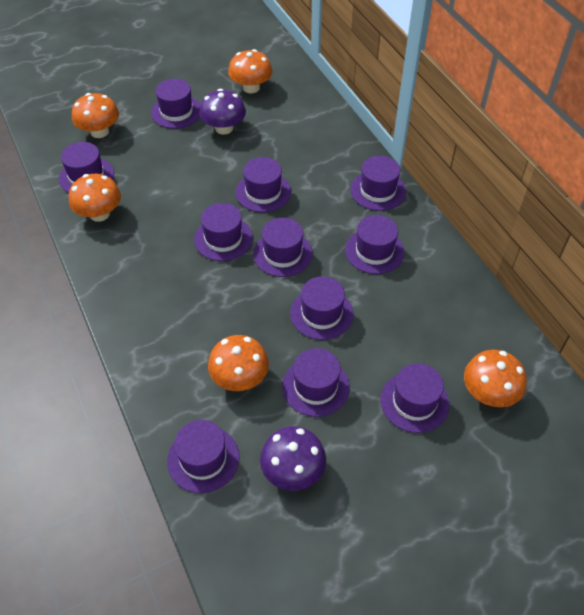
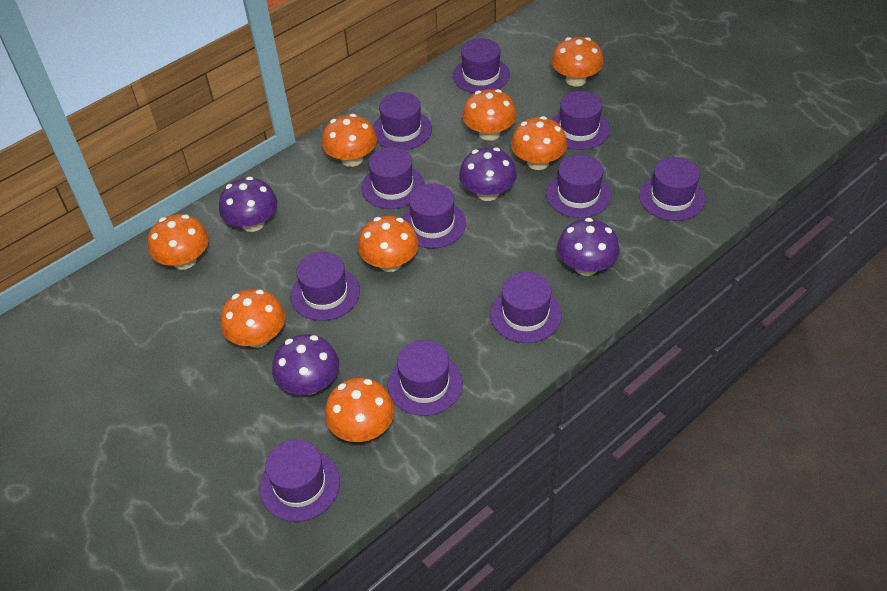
orange mushroom: [69,174,121,222] [72,93,119,138] [208,335,269,391] [228,49,273,93] [464,350,527,407] = 5 -> [148,214,209,270] [221,289,285,348] [322,114,377,167] [325,378,395,442] [358,216,419,272] [462,89,517,141] [511,116,567,170] [551,37,604,87] = 8
purple mushroom: [199,89,246,135] [260,426,326,491] = 2 -> [219,176,277,232] [272,334,339,395] [459,147,517,201] [557,218,620,276] = 4

